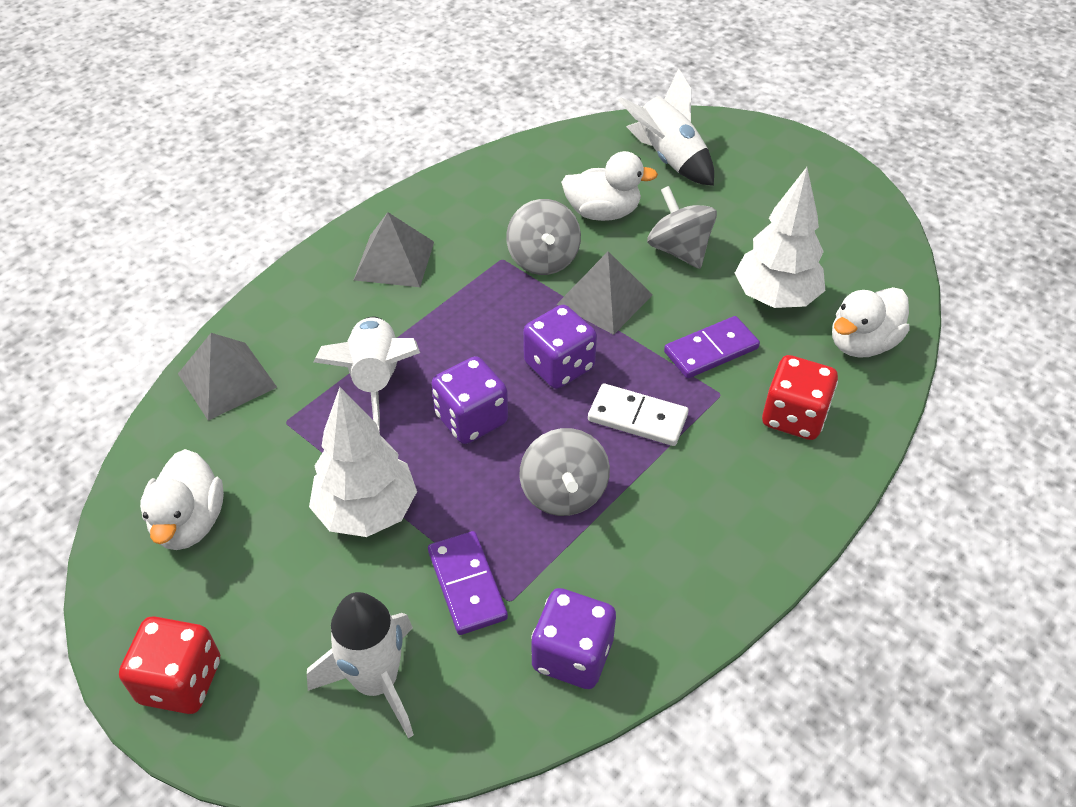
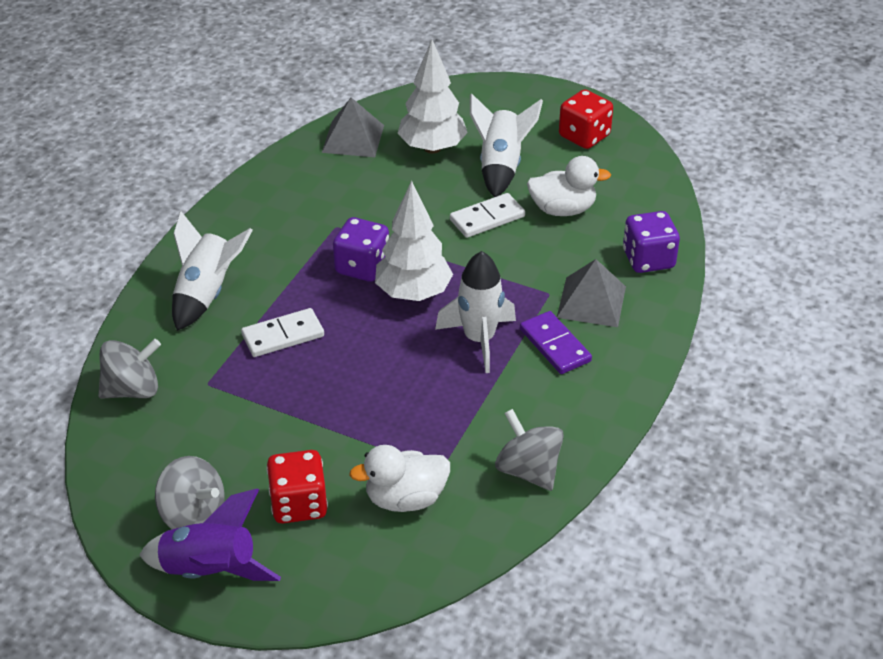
grey pyramid: [178,333,277,421] [354,212,434,287] [557,251,652,335] = 3 -> [322,97,384,157] [557,259,626,327] = 2
purple dice: [431,356,508,444] [523,305,597,389] [531,588,616,689] = 3 -> [333,217,389,282] [623,211,680,273] = 2
purple domino: [428,531,508,635] [664,316,760,378] = 2 -> [520,311,592,374] = 1
purple rocket: none = 0 -> [139,489,281,581] = 1
white domino: [588,383,689,446] = 1 -> [241,308,324,357] [450,193,525,238] = 2
white duck: [140,449,224,550] [561,151,658,221] [832,287,910,358] = 3 -> [349,445,450,512] [527,156,611,216] = 2

